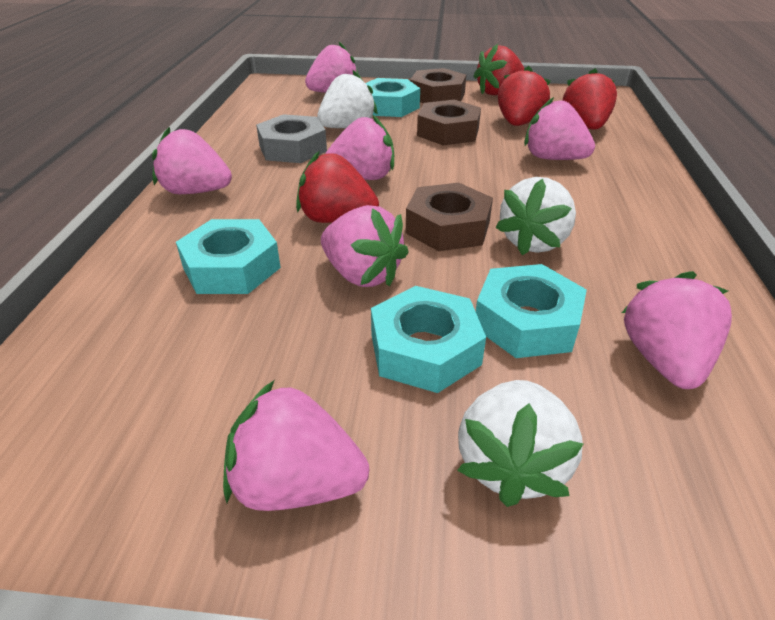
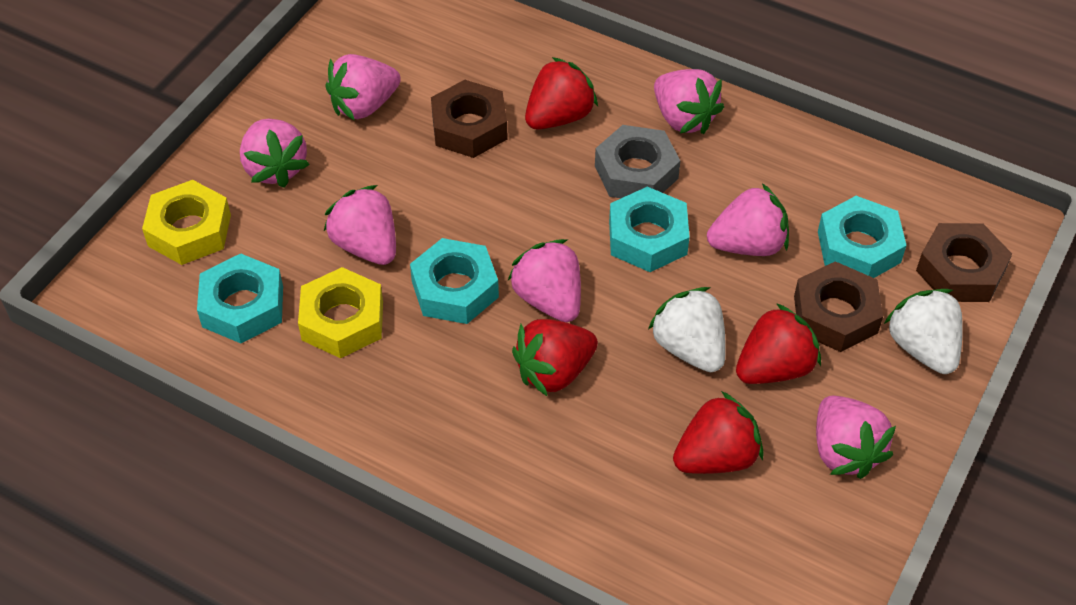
white strawberry: [317,70,378,128] [457,380,583,507] [495,177,576,255] = 3 -> [648,287,726,372] [884,289,963,374] = 2
yellow nut: none = 0 -> [142,180,231,265] [298,267,383,358] = 2

